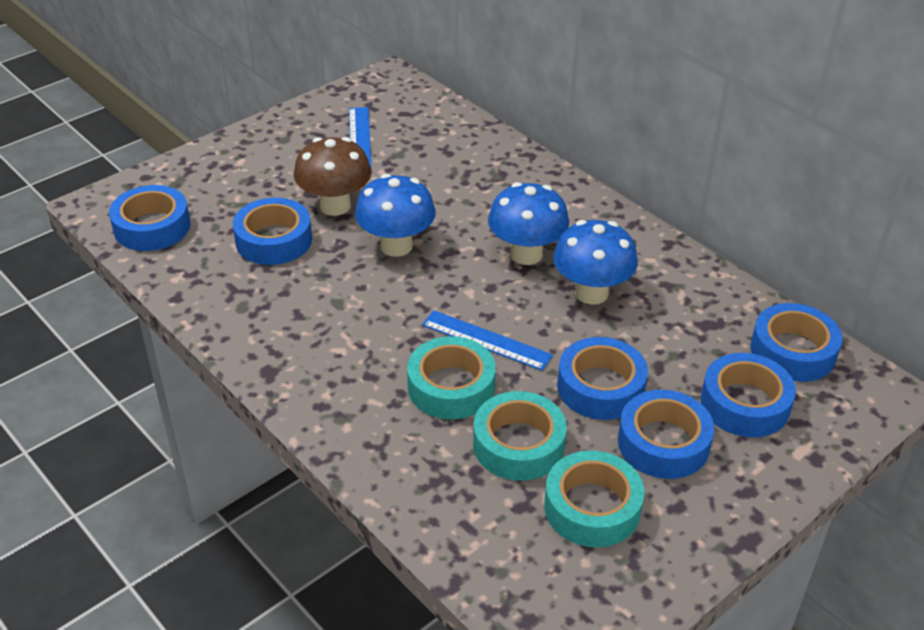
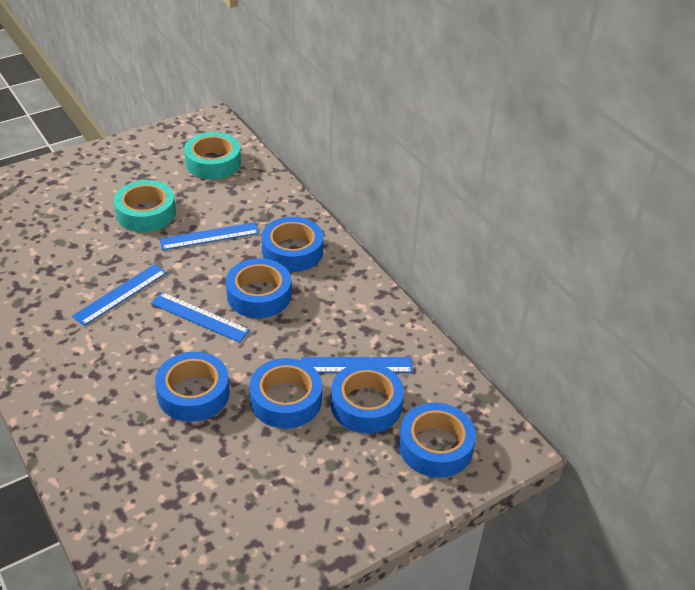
blue mushroom: [355,174,436,257] [488,182,569,265] [553,220,638,305] = 3 -> none = 0
blue ruler: [349,107,372,170] [422,310,553,371] = 2 -> [72,264,167,326] [151,292,250,343] [159,222,259,250] [301,357,413,373] = 4
brown mushroom: [294,137,371,216] = 1 -> none = 0
turquoise tape: [407,336,496,419] [473,391,567,481] [544,450,644,548] = 3 -> [114,180,176,232] [184,132,241,179] = 2

